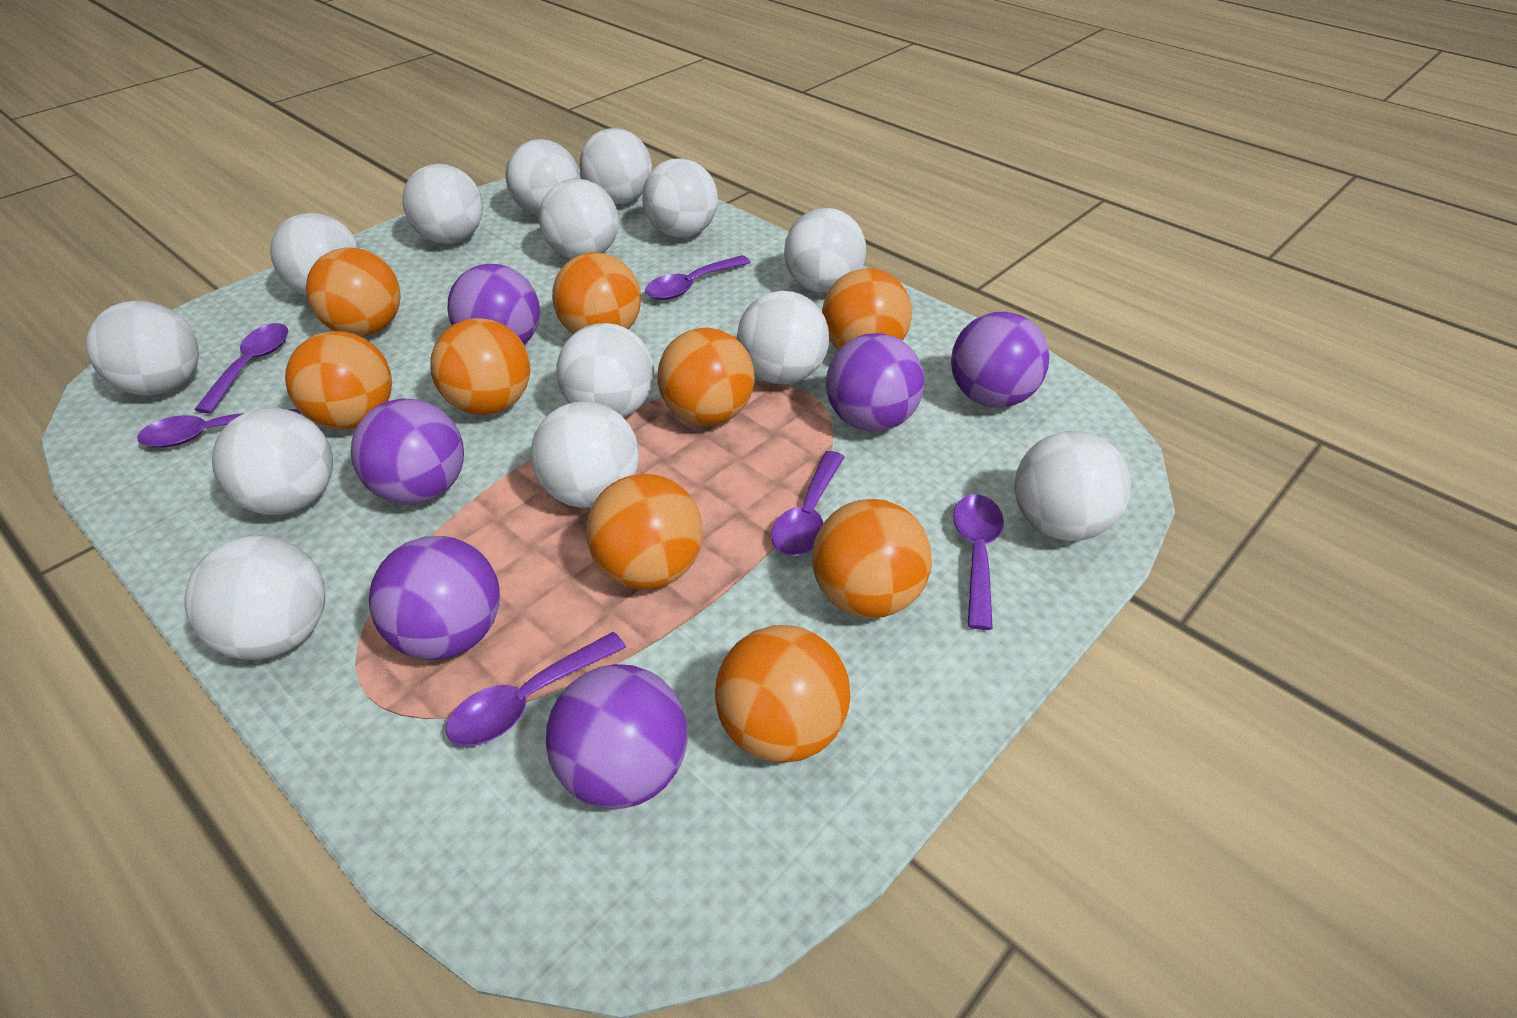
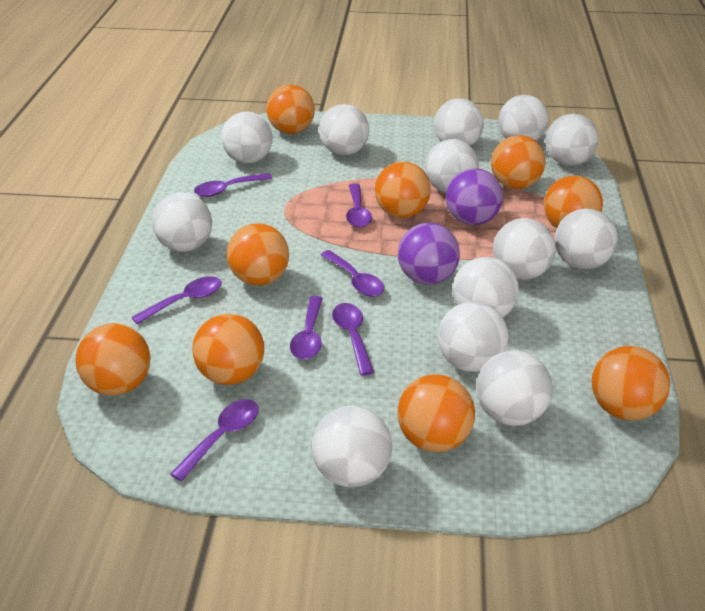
purple ball: [351,399,464,505] [369,536,500,660] [448,264,540,344] [546,664,688,809] [826,333,924,432] [951,312,1049,408] = 6 -> [398,223,460,285] [446,168,503,225] = 2
purple spoon: [137,409,301,448] [194,323,288,414] [446,632,626,746] [645,255,751,300] [771,451,845,556] [953,494,1004,630] = 6 -> [131,276,222,325] [170,399,259,481] [194,173,272,197] [290,296,323,360] [321,250,385,297] [332,303,374,375] [346,184,372,228] = 7
white ball: [86,301,199,396] [184,536,325,660] [212,408,333,515] [270,213,360,296] [402,164,483,244] [506,139,580,216] [531,401,639,508] [539,179,619,259] [556,323,654,417] [579,128,652,205] [642,158,718,238] [737,291,829,385] [784,208,866,293] [1014,431,1131,541] = 14 -> [152,192,212,252] [221,111,273,163] [312,406,392,487] [319,104,369,155] [425,139,479,193] [434,98,484,146] [438,302,508,372] [452,257,519,318] [476,350,553,426] [493,218,556,280] [498,95,549,141] [546,114,598,166] [555,208,618,269] = 13

